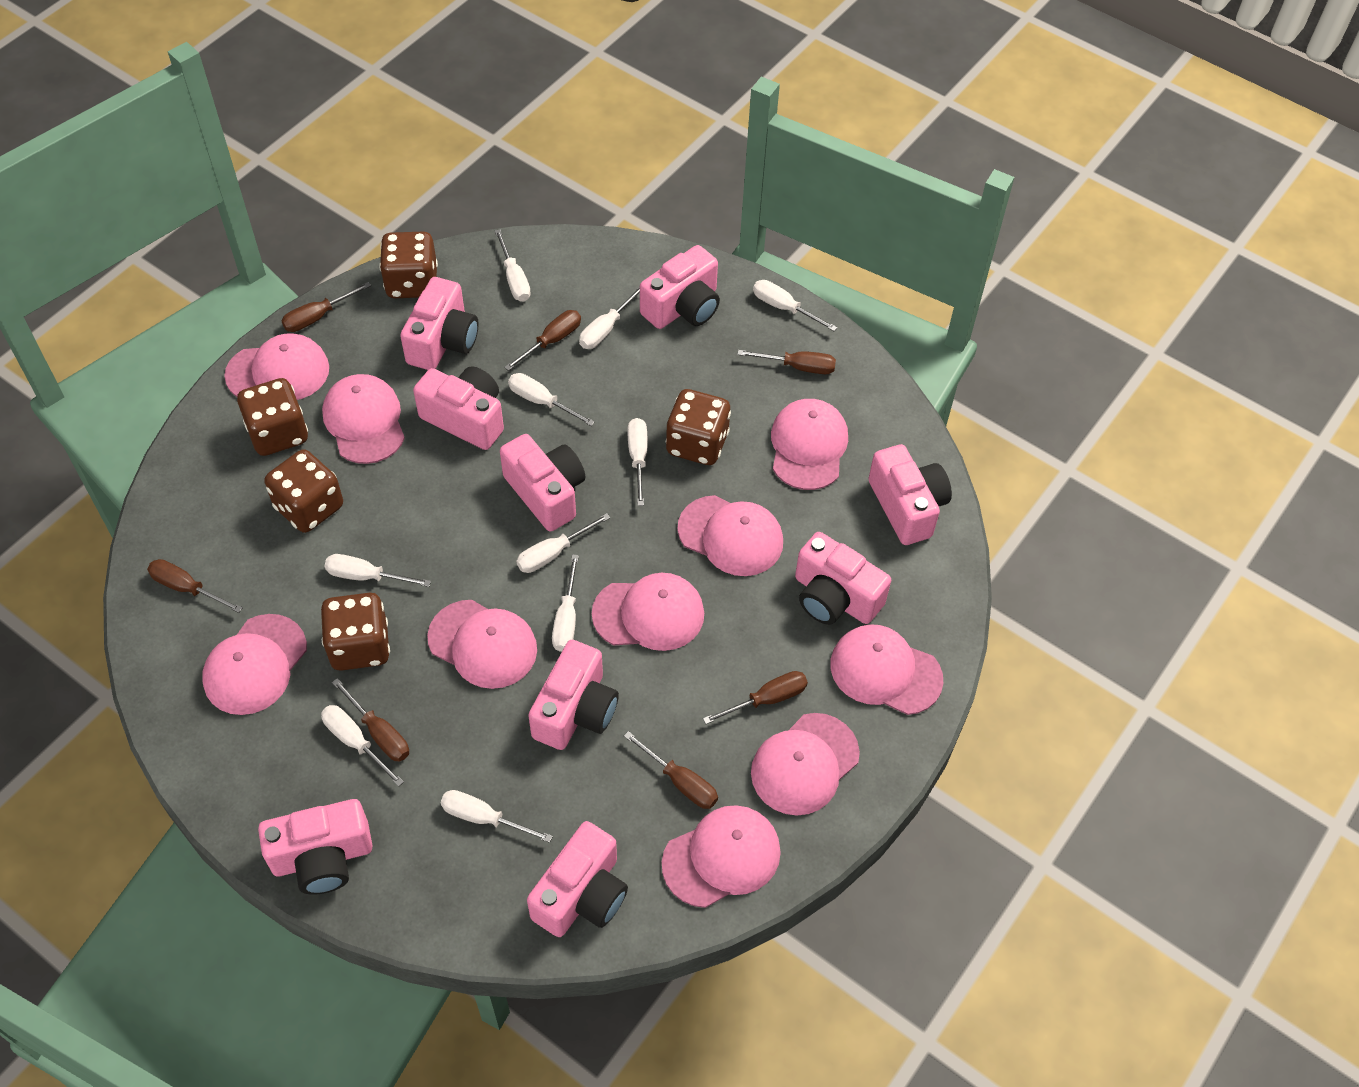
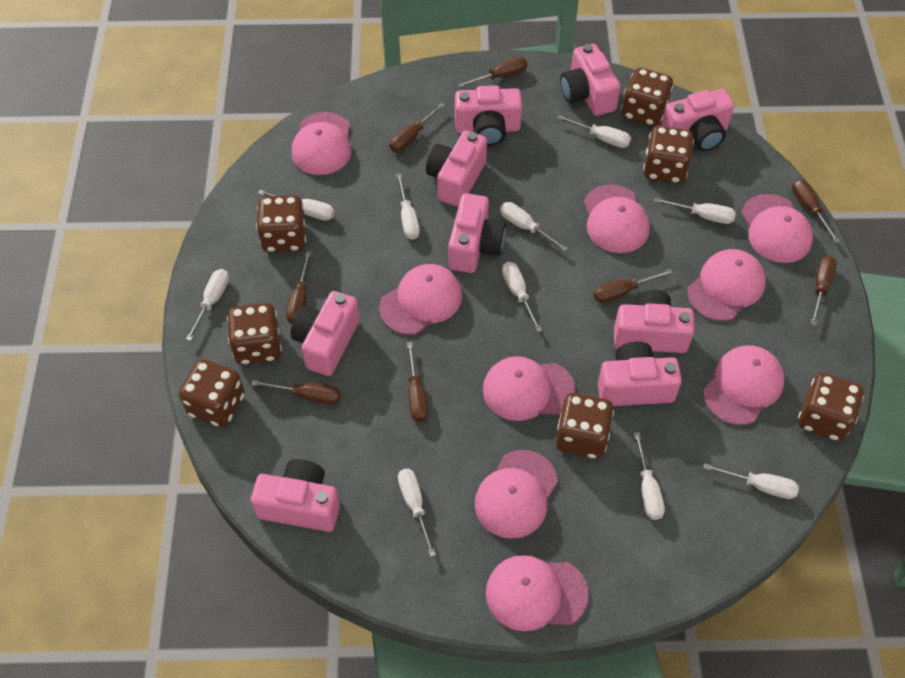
brown dice: [237,378,308,456] [264,449,343,533] [321,593,390,671] [379,232,438,298] [666,389,731,465] = 5 -> [179,359,245,427] [227,303,282,365] [256,195,306,253] [556,393,614,459] [621,68,673,127] [643,126,694,184] [798,372,864,441] = 7
brown screwdriver: [147,559,243,613] [282,282,371,332] [332,678,409,762] [504,310,581,371] [624,731,718,809] [703,671,808,724] [737,350,836,374] = 7 -> [251,380,341,404] [286,251,312,323] [389,103,445,152] [407,342,428,422] [458,57,527,87] [593,269,673,303] [792,179,840,243] [811,256,837,326] = 8
pink cap: [202,614,307,715] [224,334,329,400] [322,374,405,464] [427,600,537,689] [592,573,704,651] [662,805,781,908] [677,495,783,576] [751,713,860,815] [771,399,848,490] [830,624,944,715] = 10 -> [292,112,351,175] [379,264,462,335] [474,450,558,539] [483,356,576,421] [486,555,589,631] [584,185,650,253] [687,249,766,321] [703,345,785,425] [741,194,813,263] = 9

